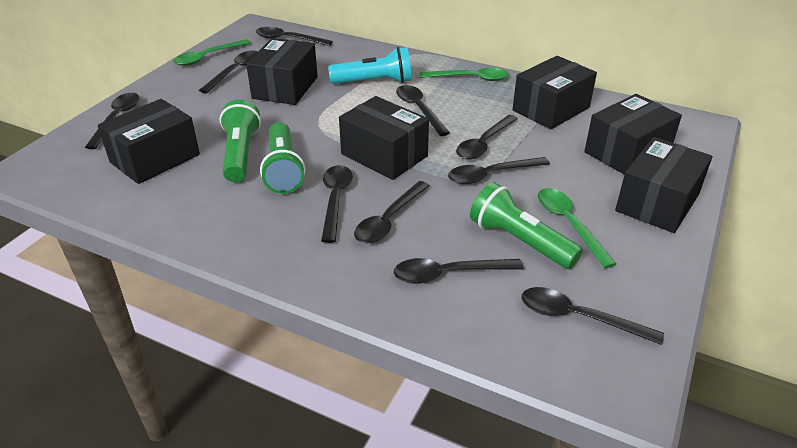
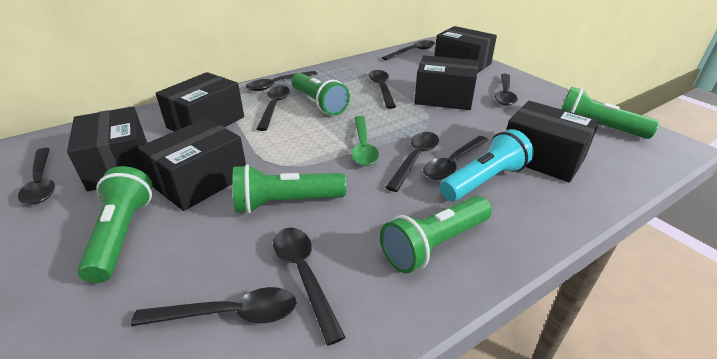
green flashlight: [219,99,261,182] [260,123,305,194] [470,182,583,269] = 3 -> [77,166,152,283] [233,164,347,213] [291,73,350,115] [380,196,492,273] [561,87,659,139] = 5
green spoon: [173,39,251,66] [420,68,509,81] [538,188,616,268] = 3 -> [351,116,379,166] = 1

